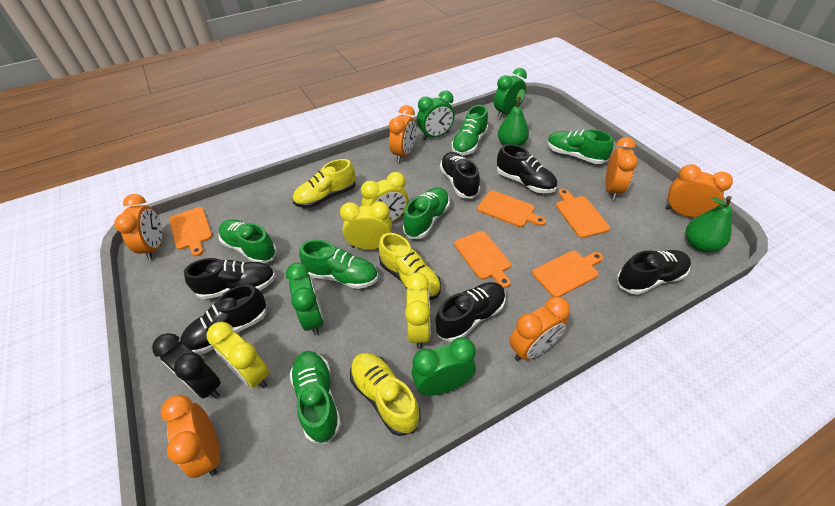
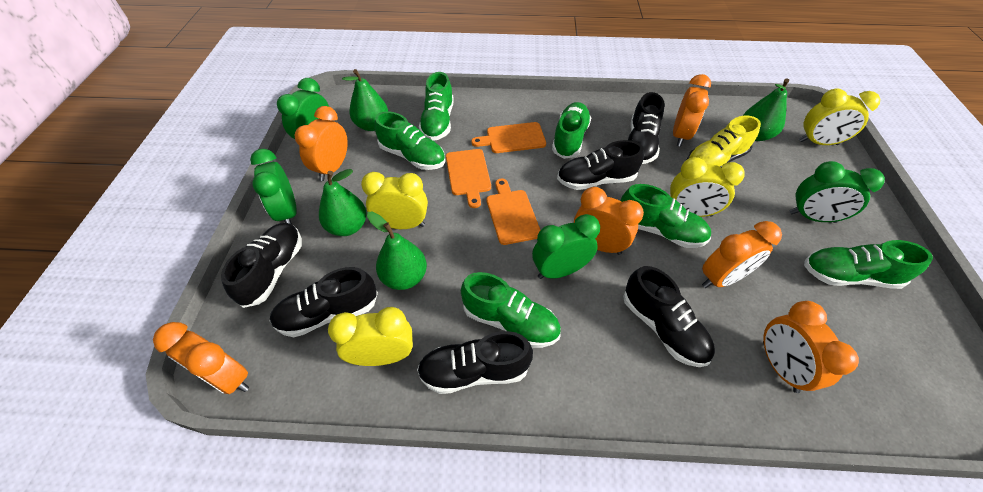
black clock: [152,333,221,399] = 1 -> none = 0
green pear: [498,89,529,146] [686,196,732,252] = 2 -> [319,169,366,236] [342,69,388,131] [367,211,427,290] [743,78,789,141] = 4
orange cutting board: [169,207,212,256] [454,231,511,288] [477,191,546,227] [532,251,603,297] [556,189,610,238] = 5 -> [446,149,491,208] [471,122,546,153] [487,179,540,245] = 3
yellow shoe: [293,159,356,208] [350,353,421,436] [379,233,441,300] = 3 -> [687,116,761,167] = 1

